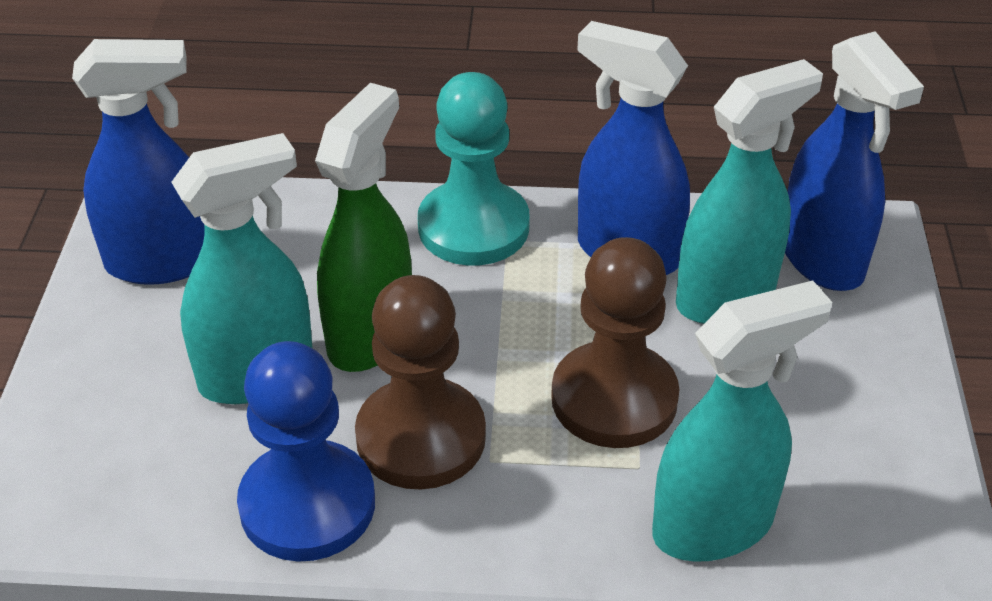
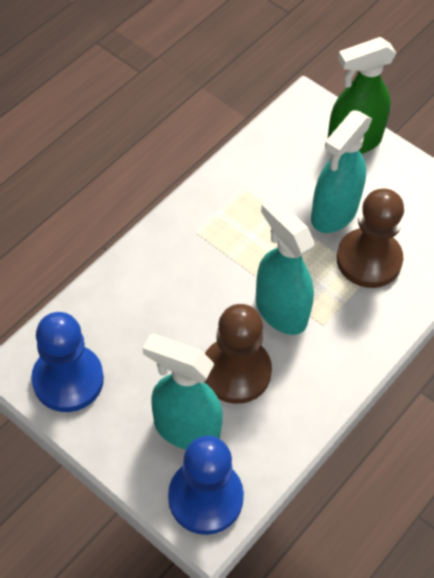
blue pawn: [237,341,375,562] = 1 -> [31,312,104,412] [168,436,244,535] = 2
blue spray bottle: [72,39,205,285] [577,21,690,275] [785,31,924,291] = 3 -> none = 0
turquoise pawn: [418,72,530,266] = 1 -> none = 0

